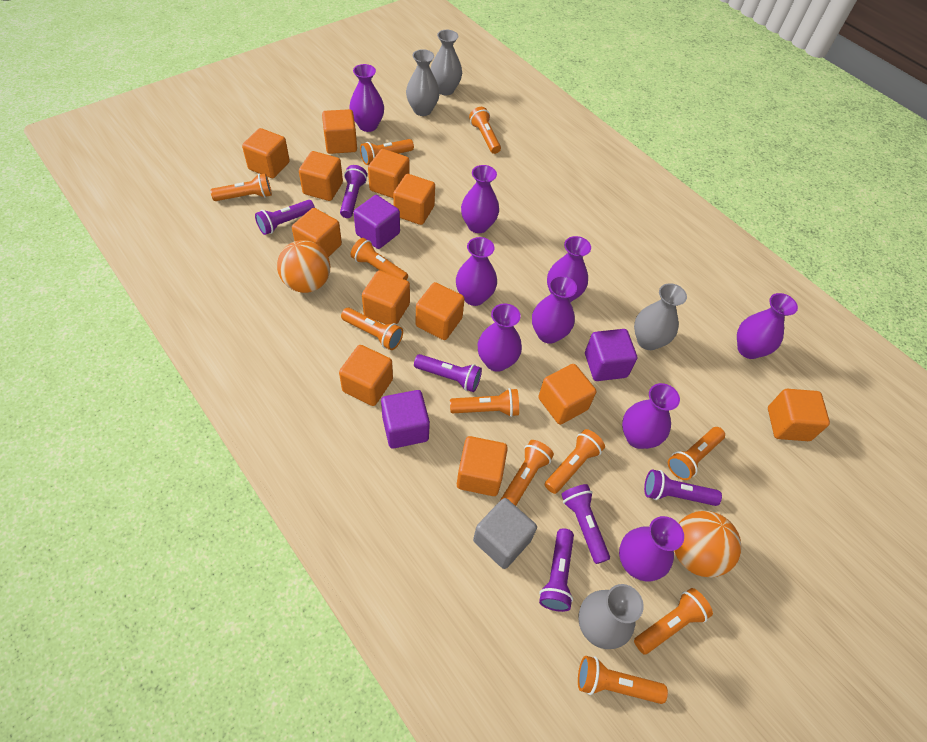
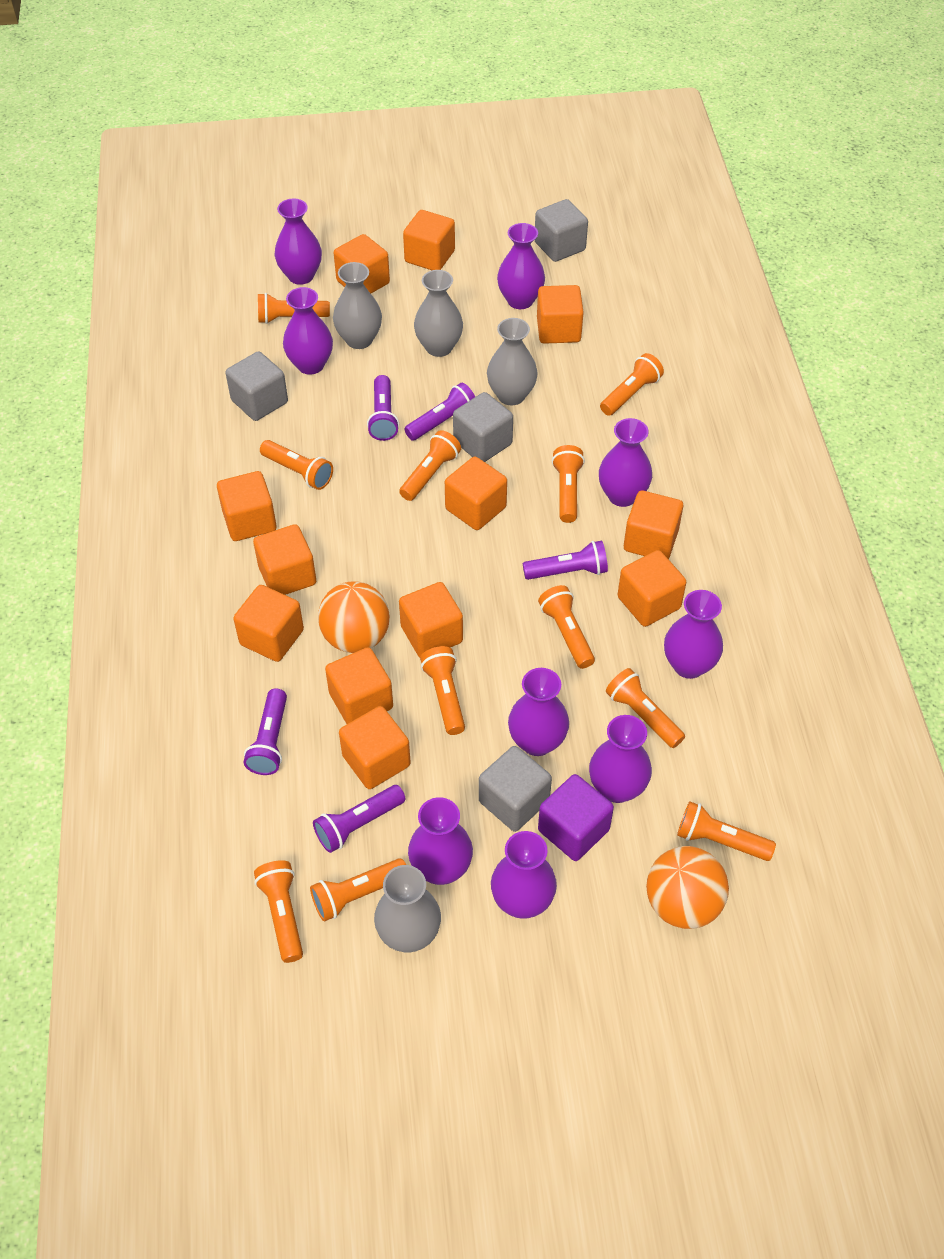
grey cube: [473,498,537,569] = 1 -> [226,351,288,421] [453,392,513,462] [479,746,552,832] [535,199,588,262] = 4
purple cube: [354,195,400,249] [381,390,430,449] [585,329,637,381] = 3 -> [538,774,614,861] = 1
purple flashlight: [255,200,315,235] [340,165,367,218] [414,354,482,392] [539,529,574,612] [561,484,610,564] [644,469,722,506] = 6 -> [244,688,287,775] [313,785,405,853] [367,375,399,441] [404,383,475,441] [523,541,608,580] = 5

